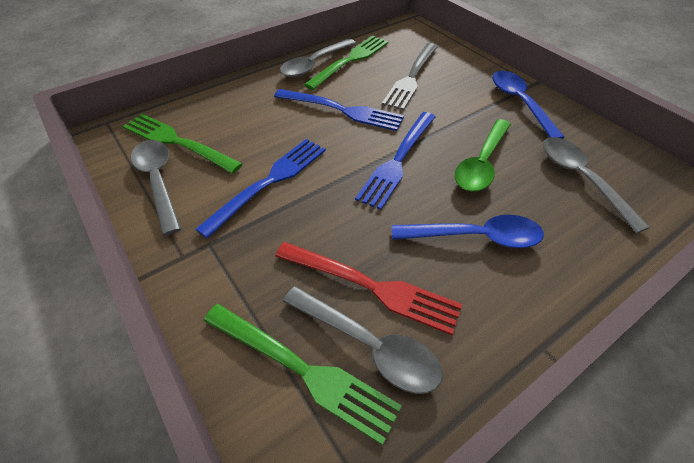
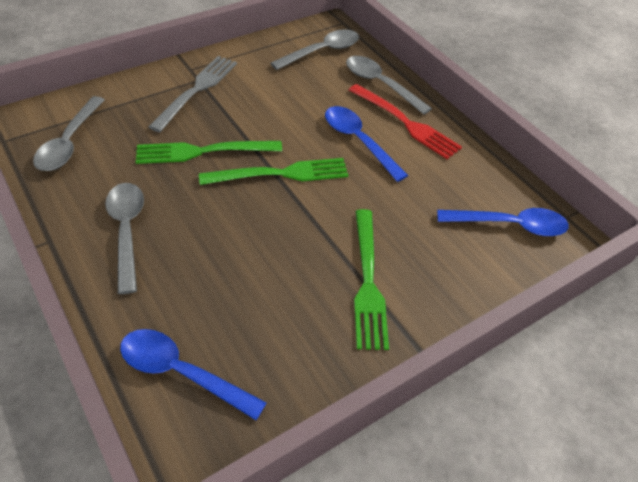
blue fork: [196,139,326,238] [274,89,404,131] [355,112,436,210] = 3 -> none = 0
blue spoon: [392,215,544,248] [492,71,565,139] = 2 -> [120,329,267,420] [325,106,408,182] [437,208,569,236] = 3
green spoon: [455,119,511,192] = 1 -> none = 0

